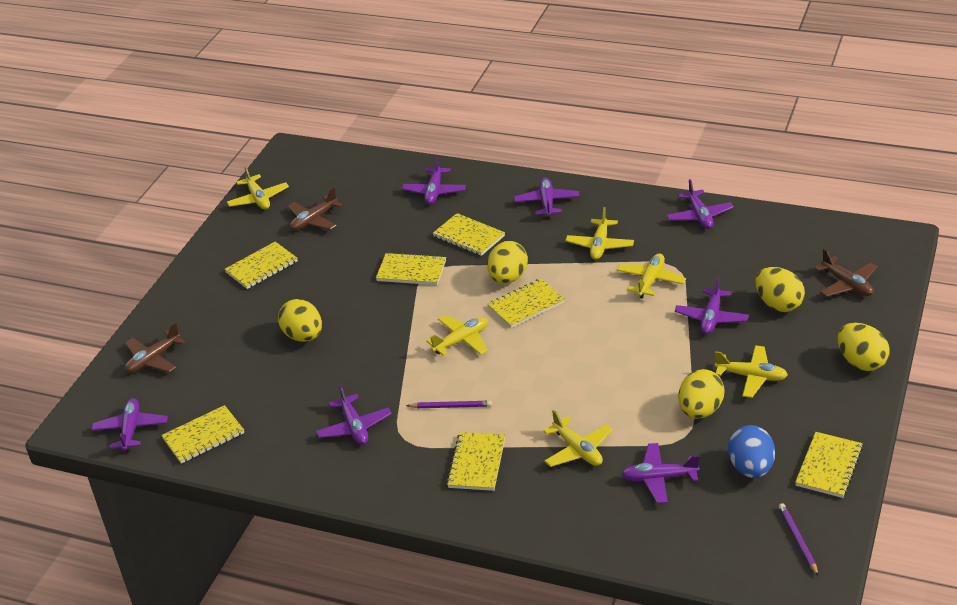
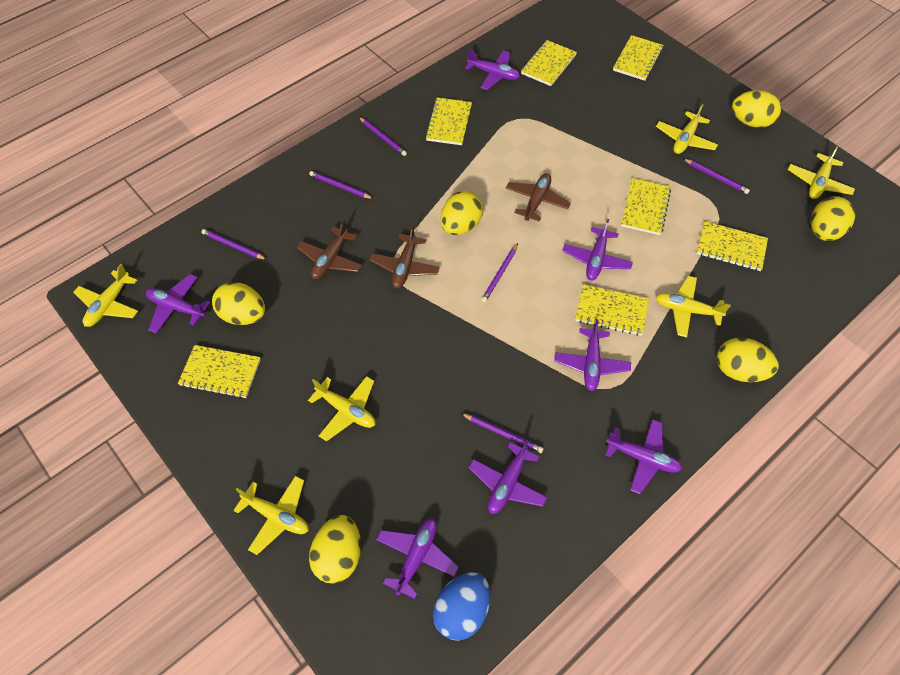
purple pencil: [406,401,492,408] [779,503,819,576] = 2 -> [202,229,267,260] [309,171,374,199] [359,117,407,156] [461,413,544,453] [481,243,518,303] [683,158,750,194] = 6
yellow egg: [278,299,322,342] [487,241,528,284] [679,369,725,419] [755,267,805,312] [838,323,890,371] = 5 -> [212,282,265,325] [309,515,361,584] [440,191,483,235] [717,338,779,382] [732,90,781,128] [811,196,855,241] = 6

